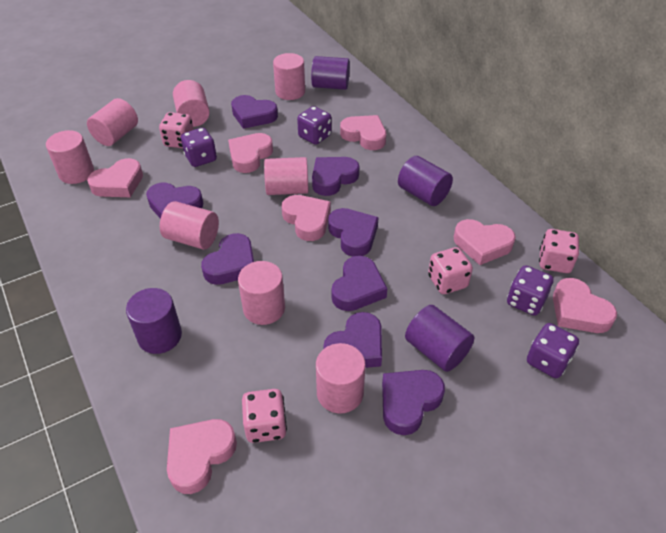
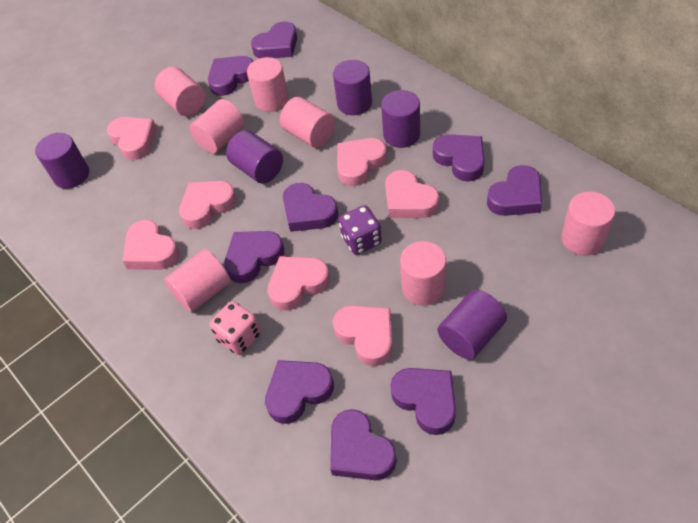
pink cylinder: [46,130,94,184] [87,98,138,146] [160,201,219,250] [173,80,210,127] [238,261,285,325] [264,157,309,195] [273,53,305,100] [316,343,366,413] = 8 -> [155,67,205,116] [164,249,230,312] [190,99,245,153] [247,57,289,112] [280,97,335,148] [400,241,446,306] [561,192,615,256] = 7
pink dice: [159,112,194,148] [242,389,287,443] [428,247,473,294] [539,229,579,273] = 4 -> [210,301,261,355] = 1
purple cylinder: [126,288,182,354] [311,56,350,90] [398,156,453,206] [405,305,474,372] = 4 -> [35,133,89,189] [226,130,283,184] [333,60,372,115] [381,90,420,148] [438,290,507,360] = 5
purple dice: [181,128,217,167] [297,106,332,145] [507,265,554,316] [527,323,579,378] = 4 -> [339,205,382,255] = 1
purple heart: [146,183,203,219] [201,233,254,285] [231,95,278,129] [312,157,359,196] [323,312,382,368] [328,208,379,257] [332,256,387,311] [382,370,445,435] = 8 -> [208,56,253,96] [224,231,284,283] [251,21,297,59] [265,360,334,424] [283,183,338,232] [330,409,397,480] [390,368,456,435] [433,134,484,182] [487,165,542,216] = 9

